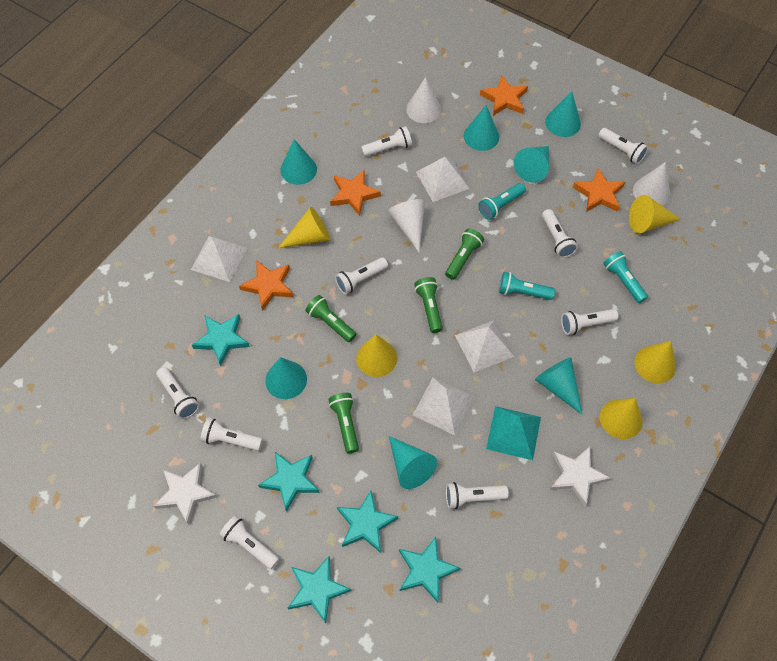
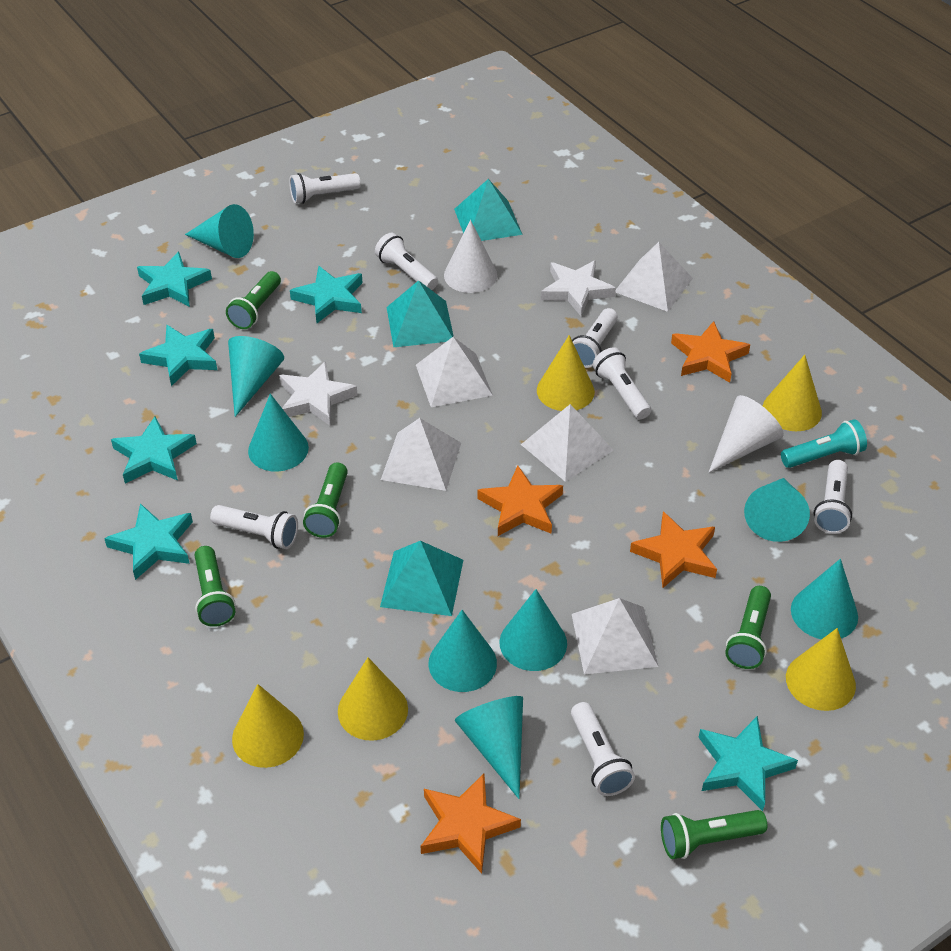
green flashlight: [305,295,356,342] [328,393,359,453] [414,277,443,333] [445,228,484,280] = 4 -> [195,546,235,627] [226,271,281,329] [303,462,348,538] [661,810,767,859] [725,586,771,669] = 5
turquoise cone: [265,357,307,399] [280,139,317,185] [389,436,437,489] [464,105,499,151] [514,146,549,183] [535,357,583,415] [545,91,581,137] = 7 -> [185,204,254,258] [228,336,284,417] [248,394,309,472] [428,610,497,692] [455,696,523,799] [499,589,567,671] [744,478,810,542] [791,559,858,639] = 8
turquoise flashlight: [478,183,526,220] [499,272,555,300] [603,251,648,303] = 3 -> [781,419,867,468] = 1
turquoise pyramid: [486,406,541,460] = 1 -> [380,541,463,616] [387,280,454,347] [454,179,523,241] = 3
turquoise star: [192,314,250,366] [258,452,320,512] [288,556,351,623] [337,491,398,553] [399,537,460,603] = 5 -> [104,503,193,580] [111,416,197,483] [137,252,212,307] [139,325,217,386] [290,266,362,323] [698,716,798,811] = 6
white cone: [388,199,425,253] [406,77,441,123] [633,162,670,206] = 3 -> [444,220,497,293] [709,395,784,473] = 2
white flashlight: [156,367,199,419] [201,418,263,451] [219,515,279,569] [335,257,388,294] [361,126,412,157] [446,482,509,509] [542,209,578,258] [561,309,618,335] [598,128,648,164] = 9 -> [210,505,298,549] [289,173,361,204] [375,233,438,290] [571,702,635,796] [572,308,618,368] [593,347,651,419] [814,460,852,534] = 7
white pyramid: [191,236,247,282] [413,378,474,435] [416,157,470,202] [455,320,515,372] = 4 -> [381,418,461,491] [416,337,493,407] [521,404,614,482] [572,598,658,674] [615,242,693,312] = 5

